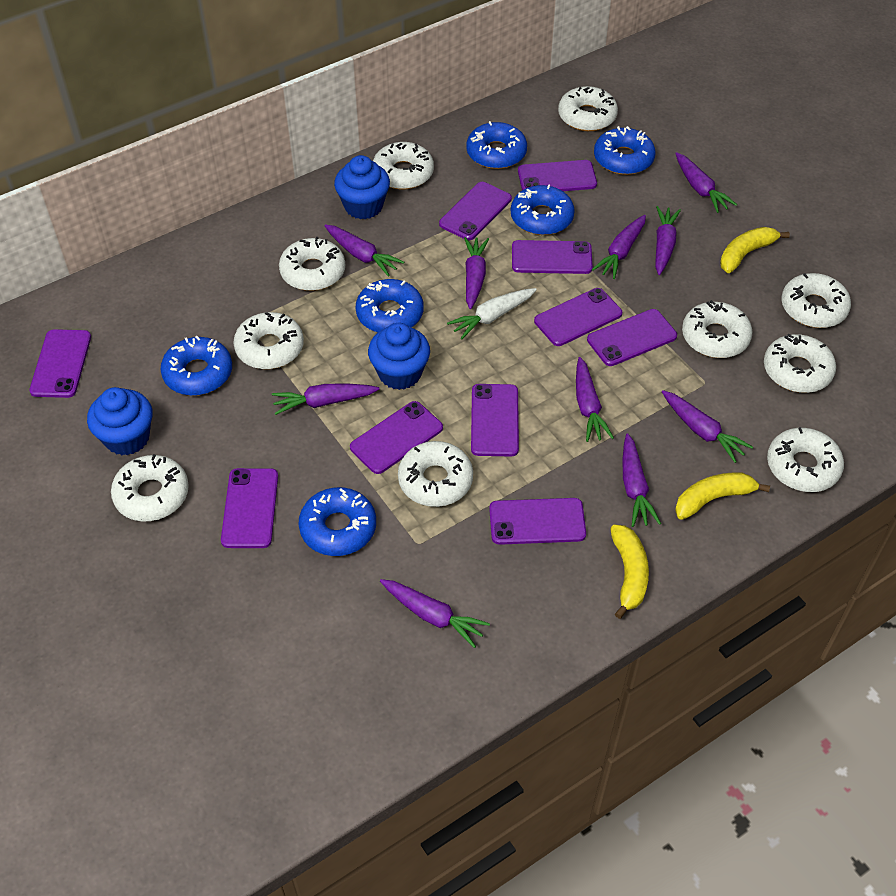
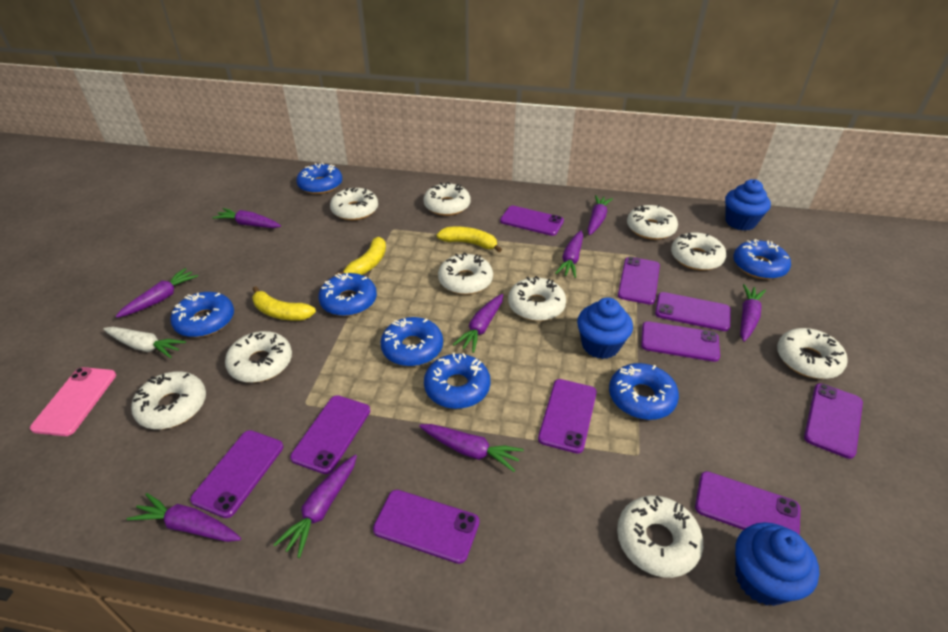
blue donut: [161,336,232,396] [299,487,376,556] [356,279,424,332] [466,121,527,169] [511,184,575,235] [594,126,656,175] = 6 -> [170,292,234,337] [297,163,342,194] [318,273,377,316] [380,317,443,366] [424,352,490,409] [609,363,679,420] [733,239,791,279] = 7
pink phone: none = 0 -> [30,367,116,436] = 1
purple carrot: [272,384,379,415] [324,224,404,277] [380,579,490,648] [464,237,489,309] [576,357,614,442] [592,215,646,279] [623,433,661,527] [655,206,681,275] [662,390,753,463] [675,152,737,213] = 10 -> [115,268,198,318] [127,493,241,542] [212,208,281,228] [273,455,357,558] [419,424,524,472] [453,294,503,353] [555,231,583,278] [587,195,613,235] [740,284,766,342] = 9

